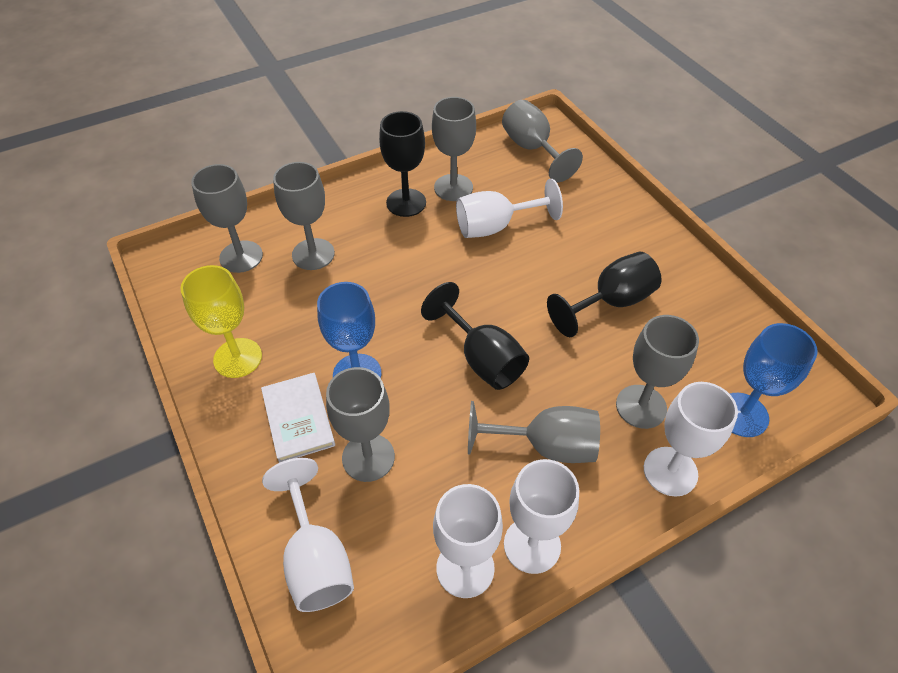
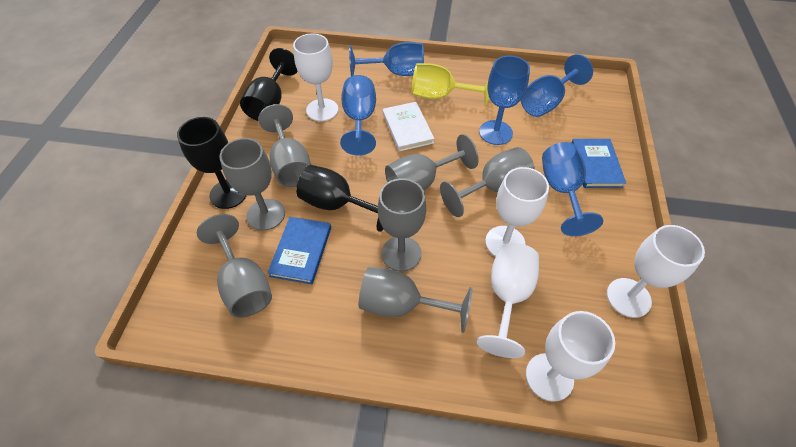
blue book: none = 0 -> [267,217,331,284] [571,139,626,188] = 2
blue goblet: [317,282,381,378] [730,323,818,437] = 2 -> [340,75,376,156] [349,42,424,76] [479,56,530,145] [521,54,593,117] [542,142,603,236] = 5

